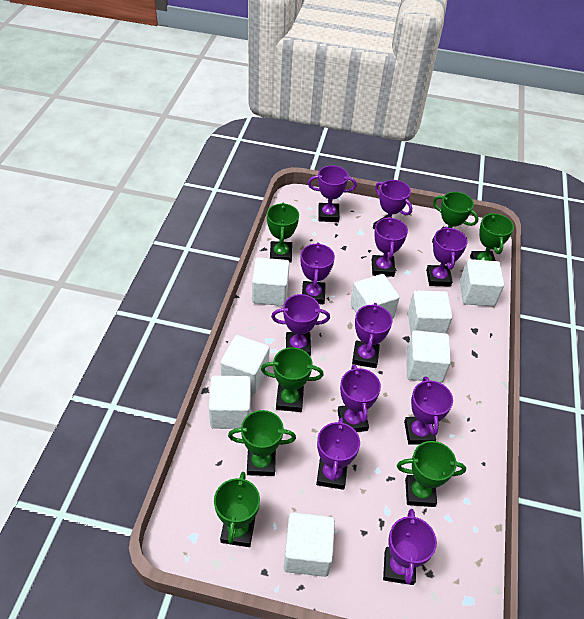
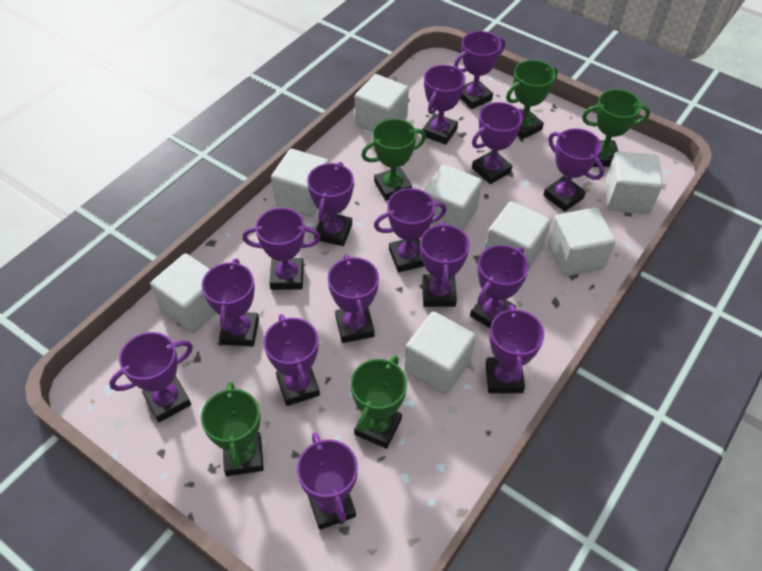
green trophy: [214,472,260,547] [228,410,296,476] [261,347,324,412] [267,203,299,262] [397,441,466,507] [432,192,479,243] [470,213,514,261] = 7 -> [201,382,264,476] [350,355,407,449] [361,119,426,201] [506,60,558,140] [582,89,650,167] = 5
purple trophy: [271,294,330,356] [300,242,335,304] [308,165,357,222] [316,417,360,490] [338,365,381,432] [352,303,393,368] [372,217,408,277] [373,180,412,230] [383,509,437,585] [404,376,453,445] [426,227,468,287] = 11 -> [109,332,193,422] [202,259,259,347] [243,208,321,290] [264,314,320,406] [297,432,358,530] [307,162,354,246] [328,254,379,343] [374,188,447,272] [420,222,470,307] [422,65,466,145] [454,31,505,109] [470,245,529,328] [472,102,525,184] [486,304,544,393] [543,128,604,212] = 15

